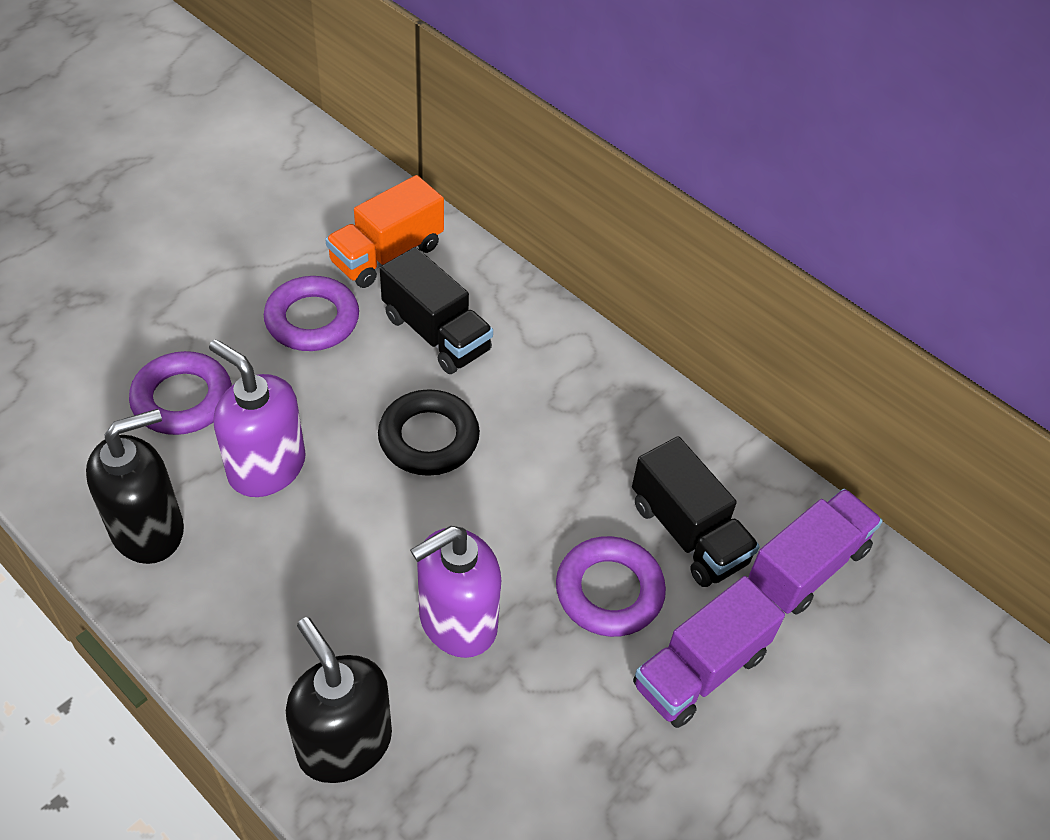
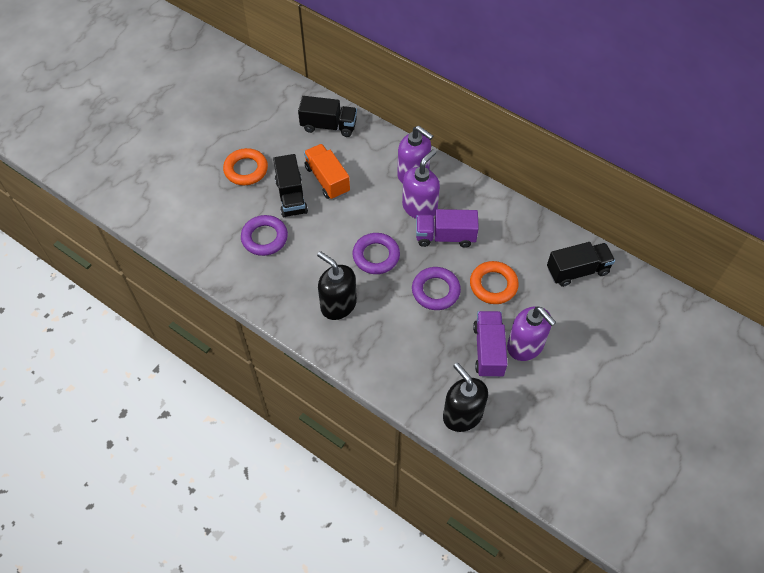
black ring: [378,389,480,476] = 1 -> none = 0
black truck: [380,247,493,374] [632,436,760,587] = 2 -> [273,154,308,217] [298,96,357,137] [547,242,615,287] = 3
orange ring: none = 0 -> [223,148,268,185] [470,261,519,304] = 2
purple soap dispenser: [209,339,306,497] [410,526,501,658] = 2 -> [397,126,433,183] [402,149,440,219] [507,306,556,361] = 3

